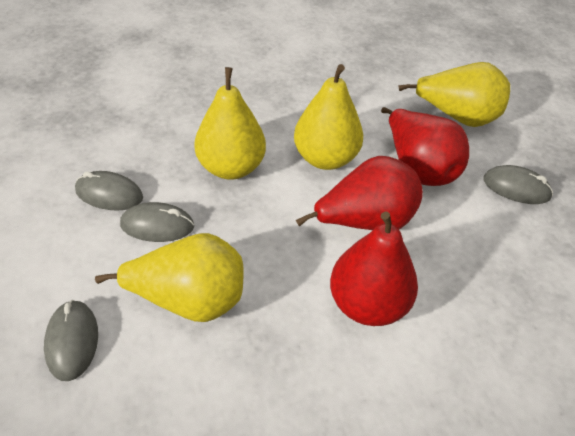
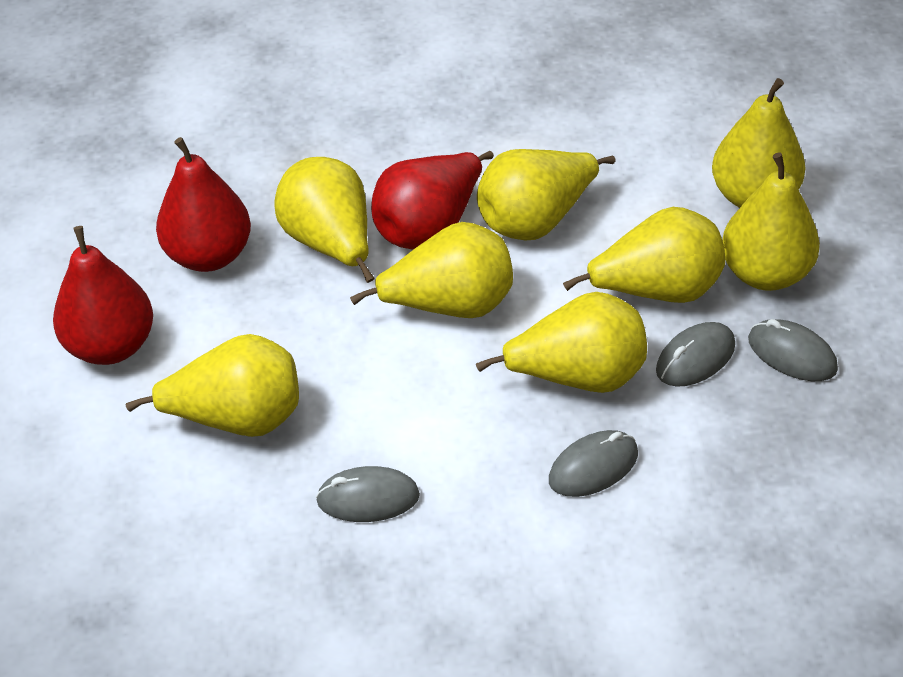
yellow pear: [95,233,243,322] [194,67,266,180] [294,64,363,170] [399,62,510,127] = 4 -> [126,334,299,437] [275,157,375,283] [350,222,513,318] [476,292,647,393] [477,149,615,240] [563,207,725,303] [712,78,805,208] [722,153,820,291] = 8

